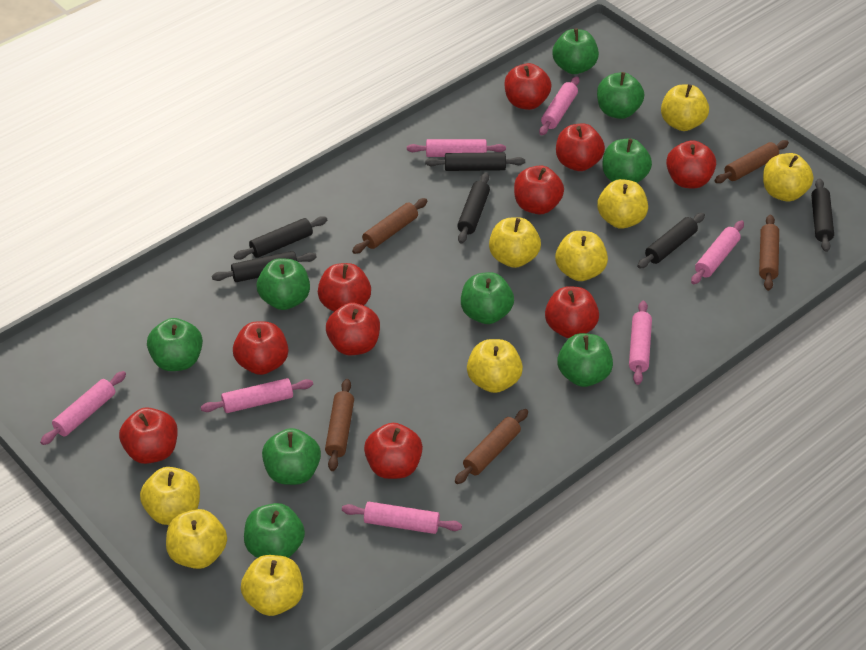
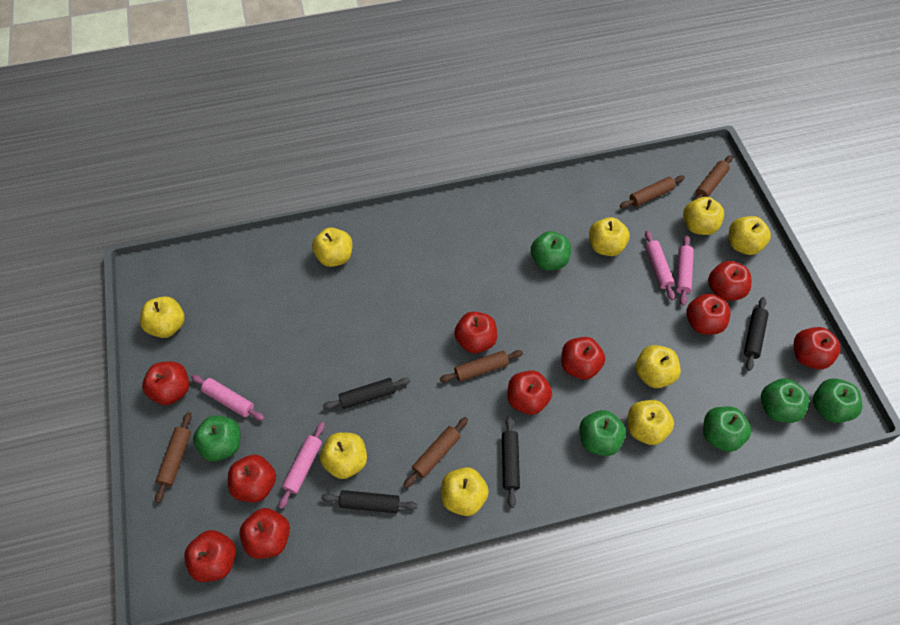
black rolling pin: [212,251,317,282] [234,216,327,260] [425,152,525,171] [457,173,490,244] [637,213,705,269] [811,178,834,252] = 6 -> [321,490,418,513] [323,378,410,409] [502,415,520,508] [744,297,769,371] = 4
green apple: [147,318,203,371] [244,503,305,558] [257,258,310,310] [262,428,321,485] [461,272,514,324] [553,28,599,74] [557,333,613,387] [597,72,644,119] [602,139,652,183] = 9 -> [193,415,241,462] [531,231,571,270] [579,410,626,456] [703,406,751,452] [761,378,809,423] [813,378,862,423] = 6
pink rolling pin: [40,371,126,445] [201,378,313,413] [342,502,462,534] [407,139,506,157] [539,76,579,135] [629,301,652,385] [691,221,744,284] = 7 -> [191,375,265,421] [279,422,325,509] [645,230,675,300] [676,235,694,306] = 4

